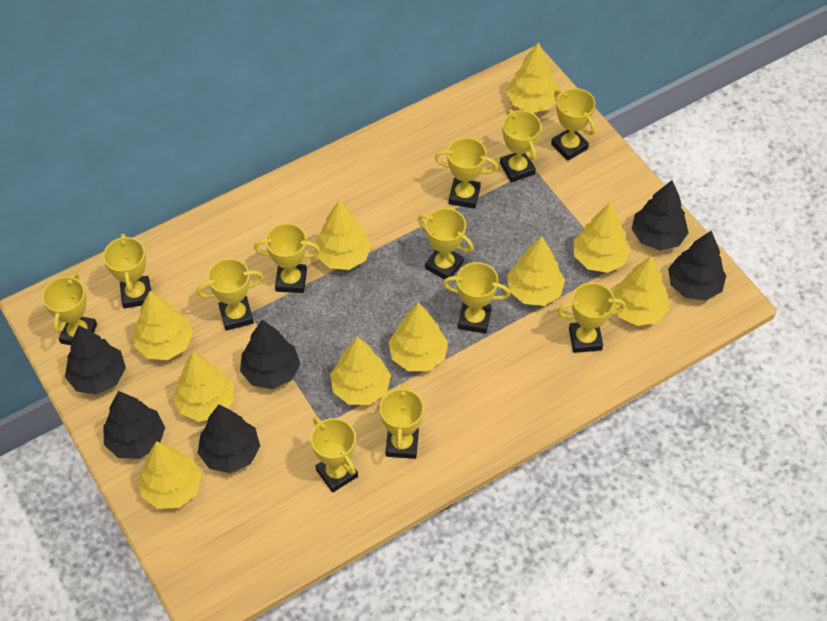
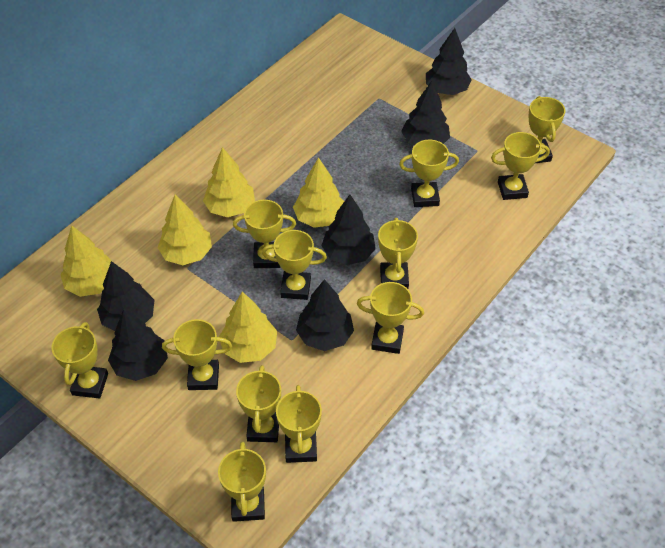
yellow tree: [134,291,193,360] [138,441,202,509] [173,352,233,422] [315,200,372,270] [330,337,391,405] [388,303,448,371] [506,42,559,113] [507,236,565,306] [573,202,630,273] [613,256,669,326] = 10 -> [60,226,112,297] [158,195,212,265] [203,147,255,217] [219,291,277,363] [293,157,344,228] = 5

